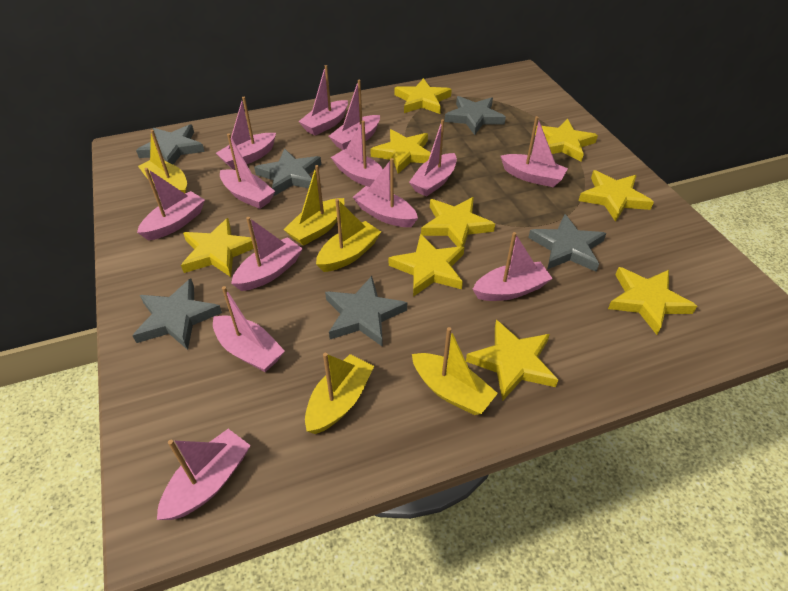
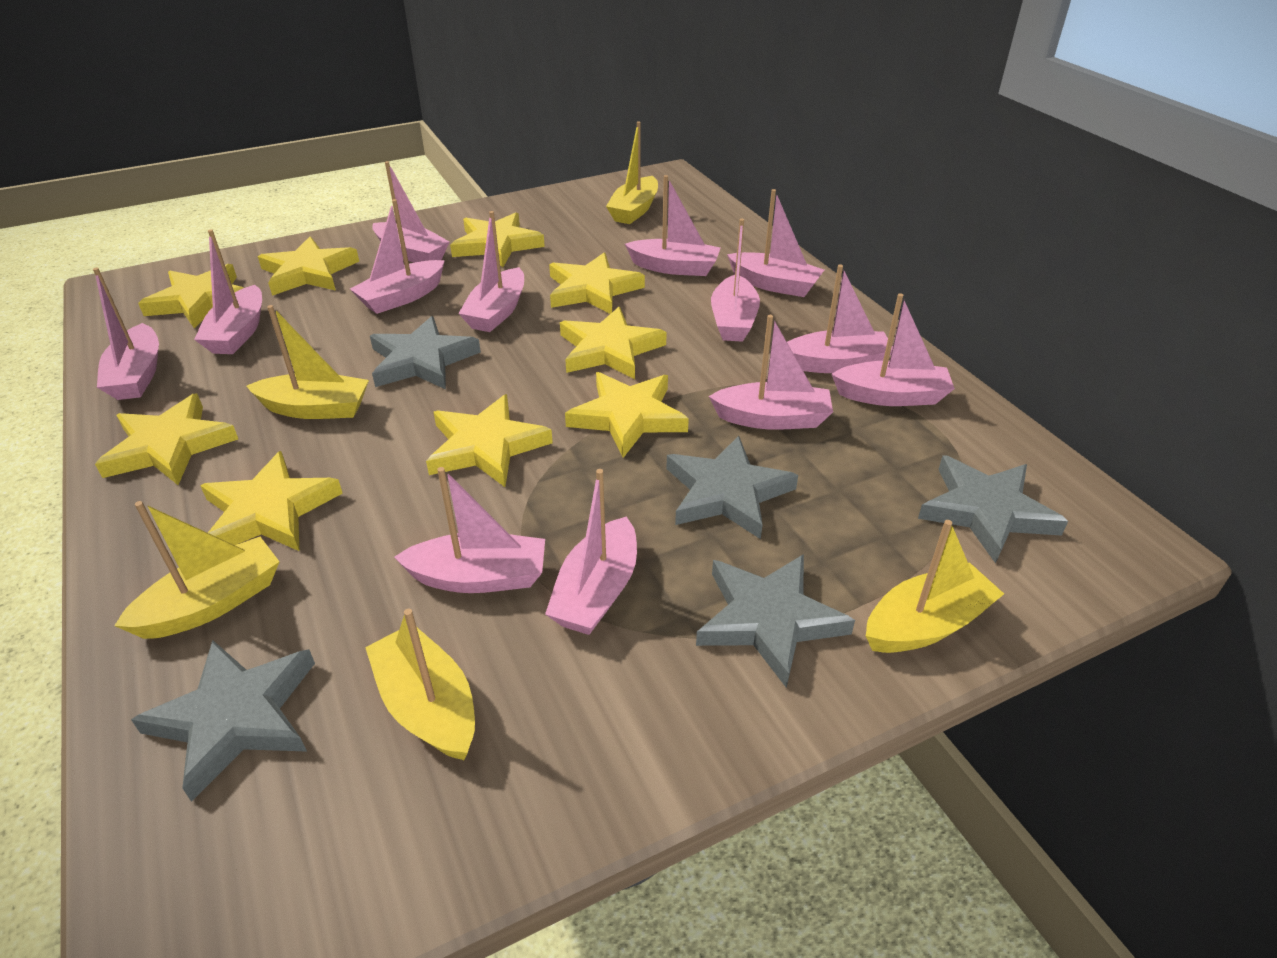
grey star: [132,279,222,350] [136,124,205,165] [254,148,321,196] [325,276,407,347] [444,96,506,135] [528,214,606,272] = 6 -> [131,640,315,802] [370,316,481,389] [666,436,798,539] [696,554,855,688] [918,455,1068,564] = 5

